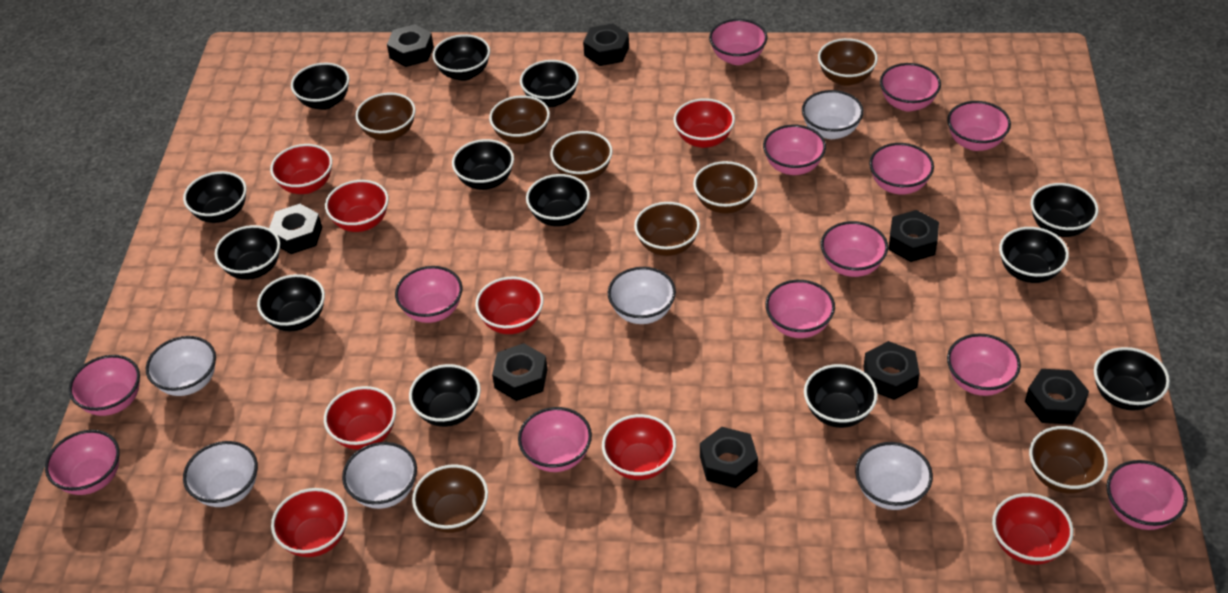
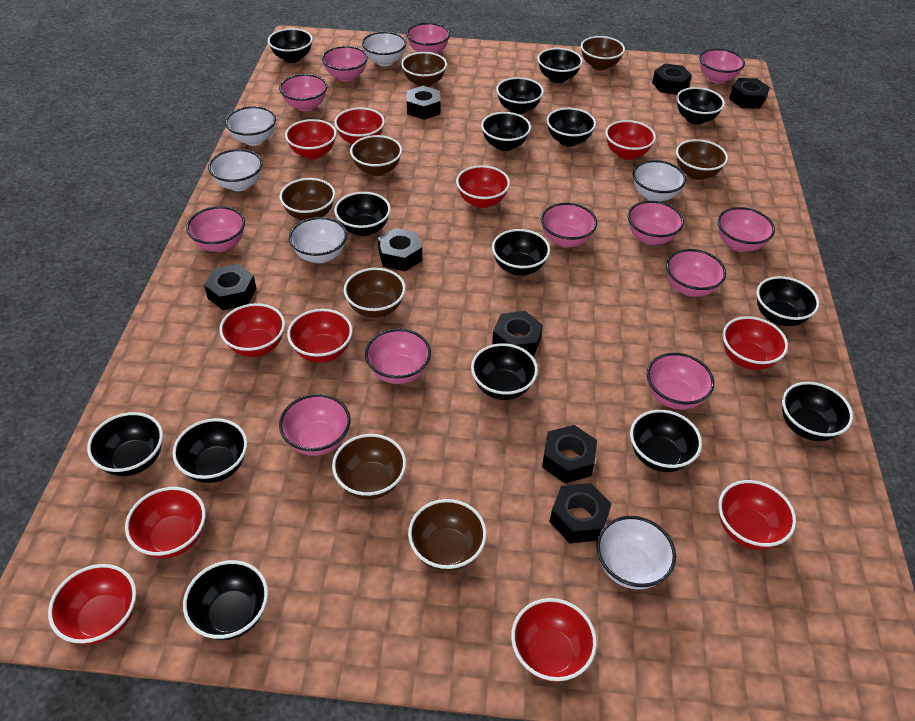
black bowl: [183,171,247,223] [215,225,280,280] [257,274,325,331] [291,63,350,110] [409,364,481,427] [432,34,490,81] [452,139,514,190] [520,60,579,107] [526,174,590,227] [804,364,878,428] [999,227,1069,283] [1031,183,1098,237] [1094,347,1170,411] = 13 -> [87,412,163,476] [172,418,247,483] [183,560,268,640] [268,28,313,63] [334,192,391,236] [471,343,538,400] [481,112,531,151] [492,229,550,276] [496,77,544,114] [537,48,583,83] [547,108,596,147] [630,410,702,472] [676,87,725,125] [756,276,819,326] [782,382,853,441] = 15
pink bowl: [45,430,120,495] [69,355,140,416] [395,266,462,323] [518,407,592,472] [709,19,767,65] [763,125,826,175] [765,280,835,338] [821,221,888,277] [869,143,934,195] [880,63,941,111] [947,101,1011,151] [947,334,1021,396] [1106,460,1188,530] = 13 -> [186,206,245,252] [279,74,327,111] [279,394,351,456] [322,46,368,82] [365,329,431,384] [406,23,450,54] [541,203,597,248] [628,201,684,245] [647,353,714,410] [666,249,726,297] [699,49,745,84] [718,207,775,252] = 12
red bowl: [270,144,332,194] [271,488,348,557] [324,386,396,450] [325,180,389,232] [475,277,544,334] [602,414,676,480] [673,98,735,148] [992,493,1073,565] = 8 -> [48,564,136,645] [125,487,206,558] [219,303,285,357] [285,119,336,159] [287,309,353,363] [334,107,385,144] [456,165,510,208] [511,598,597,682] [605,120,656,160] [718,480,796,550] [722,316,788,370] = 11

